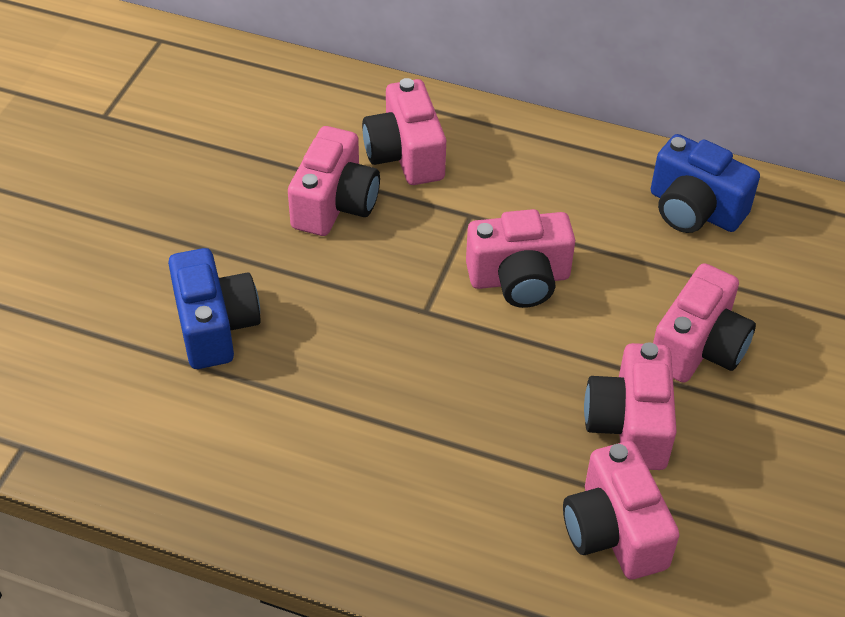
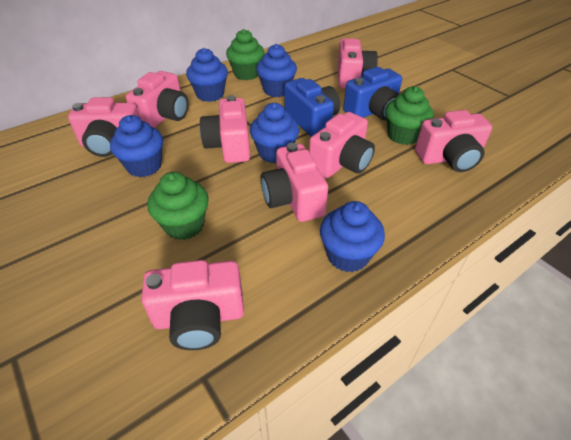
blue cupcake: none = 0 -> [110,115,163,177] [186,48,228,102] [250,103,299,163] [256,44,297,97] [320,201,385,272] = 5
green cupcake: none = 0 -> [147,172,209,240] [226,29,265,80] [385,86,433,145] = 3
pink camera: [288,126,380,236] [362,78,446,185] [466,209,575,308] [563,441,679,579] [584,342,677,470] [653,263,756,383] = 6 -> [68,97,140,157] [126,71,189,128] [141,260,244,350] [200,95,250,163] [261,143,328,222] [309,112,375,178] [337,38,378,89] [415,110,492,172] = 8

